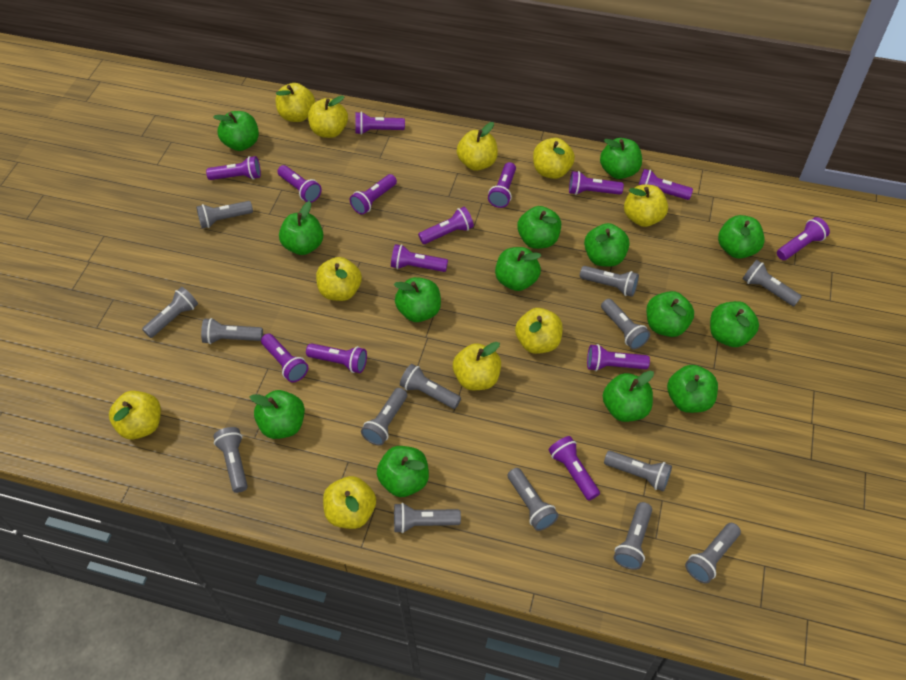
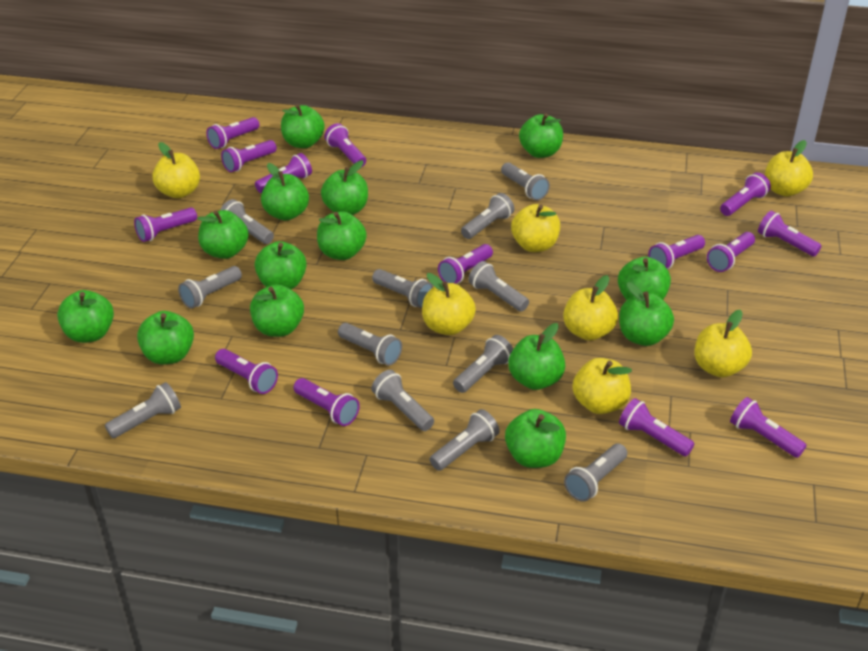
grey flashlight: [142,287,198,338] [196,201,253,228] [201,318,263,344] [213,427,248,493] [361,388,407,446] [394,503,461,533] [400,364,461,409] [508,468,559,531] [580,266,639,297] [601,299,650,349] [604,451,672,491] [614,502,652,570] [685,523,741,584] [743,260,802,306] = 14 -> [105,382,181,438] [178,266,242,309] [220,199,274,244] [338,323,402,366] [371,370,434,431] [372,269,433,308] [430,409,500,471] [453,335,513,393] [461,193,514,239] [468,261,529,312] [501,163,550,200] [564,444,627,502] = 12
yellow apple: [109,391,161,439] [276,83,315,122] [308,95,348,138] [316,257,362,301] [323,476,376,529] [453,342,501,390] [457,122,498,171] [515,308,563,354] [533,138,575,179] [624,184,668,227] = 10 -> [152,142,200,198] [422,273,476,335] [511,204,560,252] [563,275,618,341] [573,358,632,414] [694,310,752,377] [765,140,813,197] = 7

